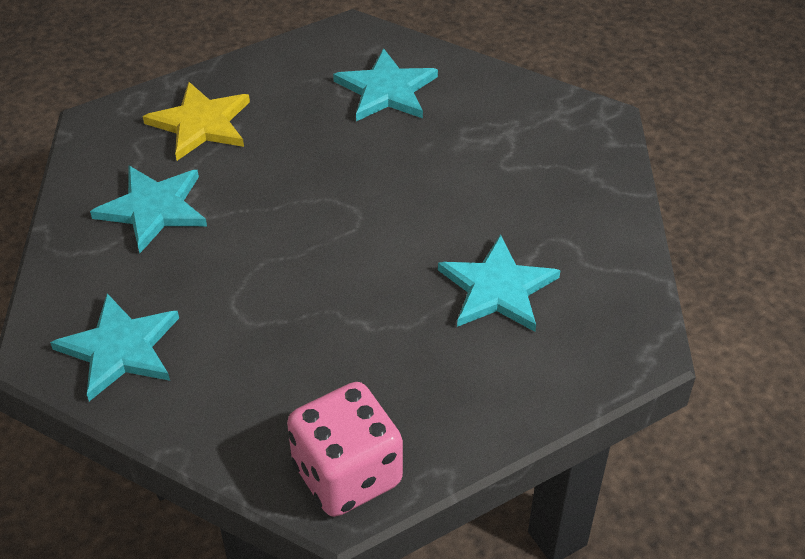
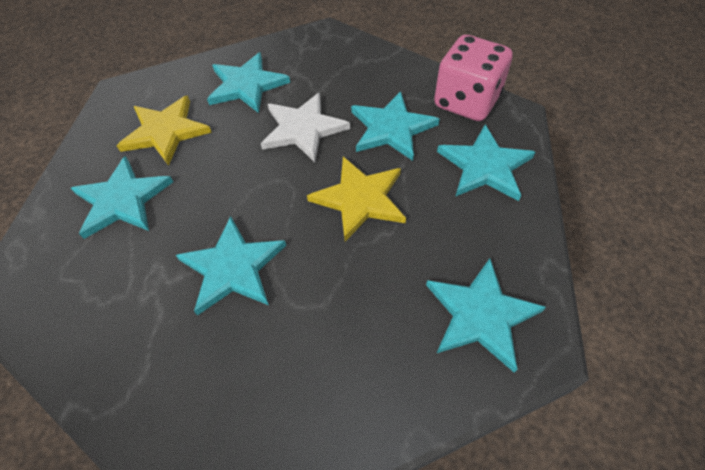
turquoise star: [50,293,179,401] [90,165,207,253] [333,48,438,121] [438,234,561,332] = 4 -> [71,156,173,239] [176,216,286,316] [207,52,290,113] [351,91,440,161] [426,258,546,373] [437,125,535,201] = 6
white star: none = 0 -> [261,92,350,162] = 1
yellow star: [143,82,250,161] = 1 -> [117,95,212,166] [307,157,406,241] = 2

